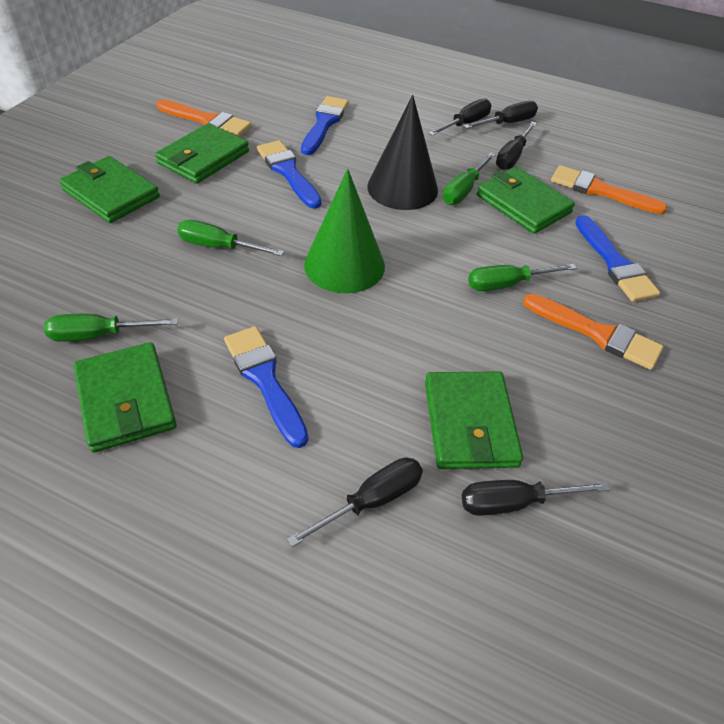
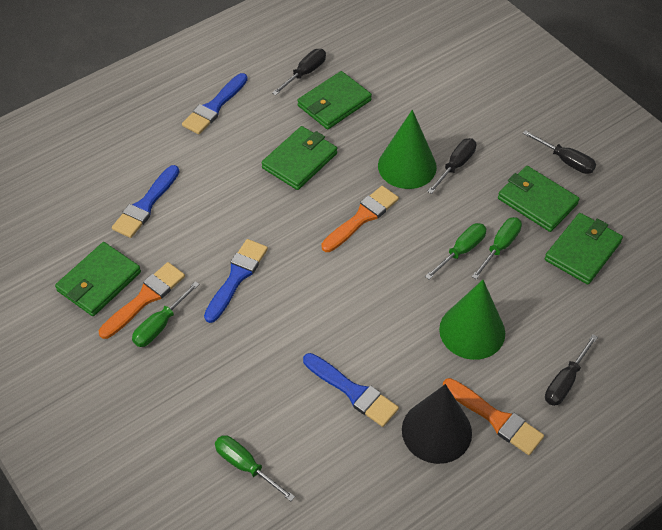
black screwdriver: [287,457,423,547] [428,99,492,136] [462,480,610,516] [463,101,538,129] [496,122,537,170] = 5 -> [272,49,326,95] [427,138,476,194] [523,130,596,174] [545,334,598,406] = 4
green cone: [304,168,385,293] = 1 -> [378,110,437,189] [439,280,505,360] = 2

